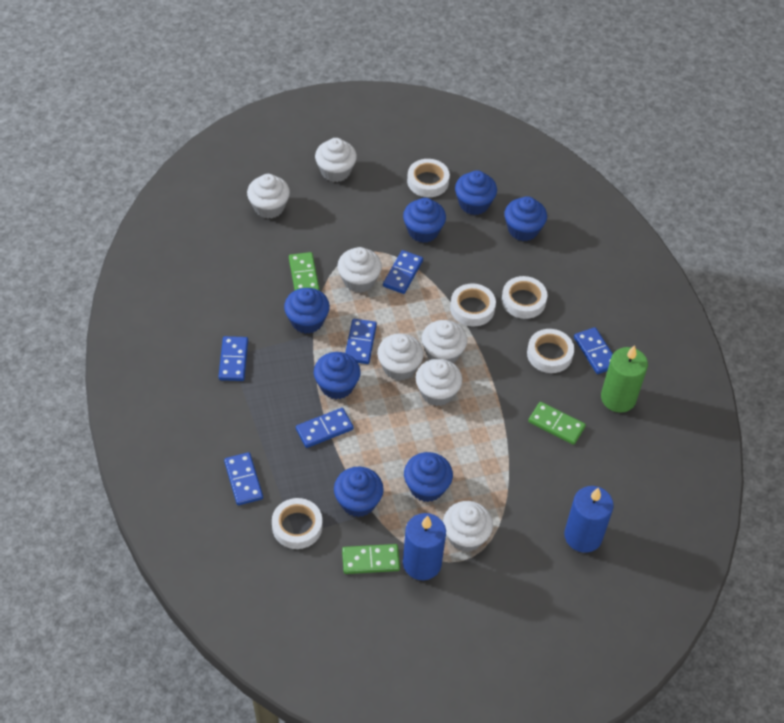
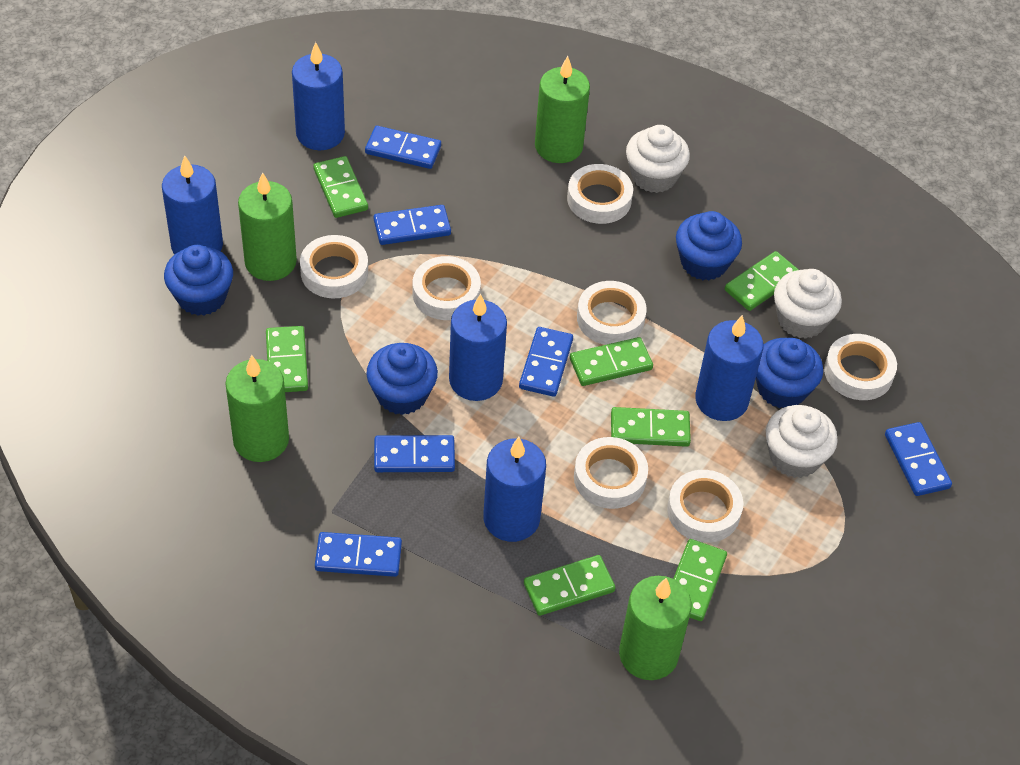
blue candle: [403,513,446,580] [564,486,614,553] = 2 -> [162,155,223,255] [292,42,345,150] [449,294,507,401] [483,437,546,542] [695,315,763,421] = 5
blue cupcake: [284,288,330,334] [314,352,361,399] [334,467,384,517] [403,198,446,243] [404,452,453,502] [455,170,497,215] [504,196,547,241] = 7 -> [164,245,233,316] [366,343,438,415] [676,211,742,281] [756,338,823,408] = 4
green candle: [601,345,648,413] = 1 -> [225,355,289,462] [238,172,297,281] [535,56,590,163] [619,576,692,680] = 4
green domino: [289,252,319,290] [342,544,400,574] [528,402,586,445] = 3 -> [266,326,308,392] [313,156,368,218] [524,555,615,616] [570,337,653,386] [611,407,691,447] [673,539,727,621] [725,251,799,311] = 7
white cupcake: [247,174,290,219] [315,138,357,182] [337,247,382,293] [377,333,424,380] [416,359,462,406] [421,320,467,363] [443,501,493,552] = 7 -> [626,125,690,193] [766,405,838,478] [774,269,842,339] = 3
white tape: [272,498,322,549] [407,159,450,197] [450,283,496,327] [502,276,547,319] [527,329,574,373] = 5 -> [300,235,368,298] [413,256,481,320] [567,164,633,224] [574,437,648,509] [577,281,647,345] [667,470,743,543] [824,334,897,400] = 7

